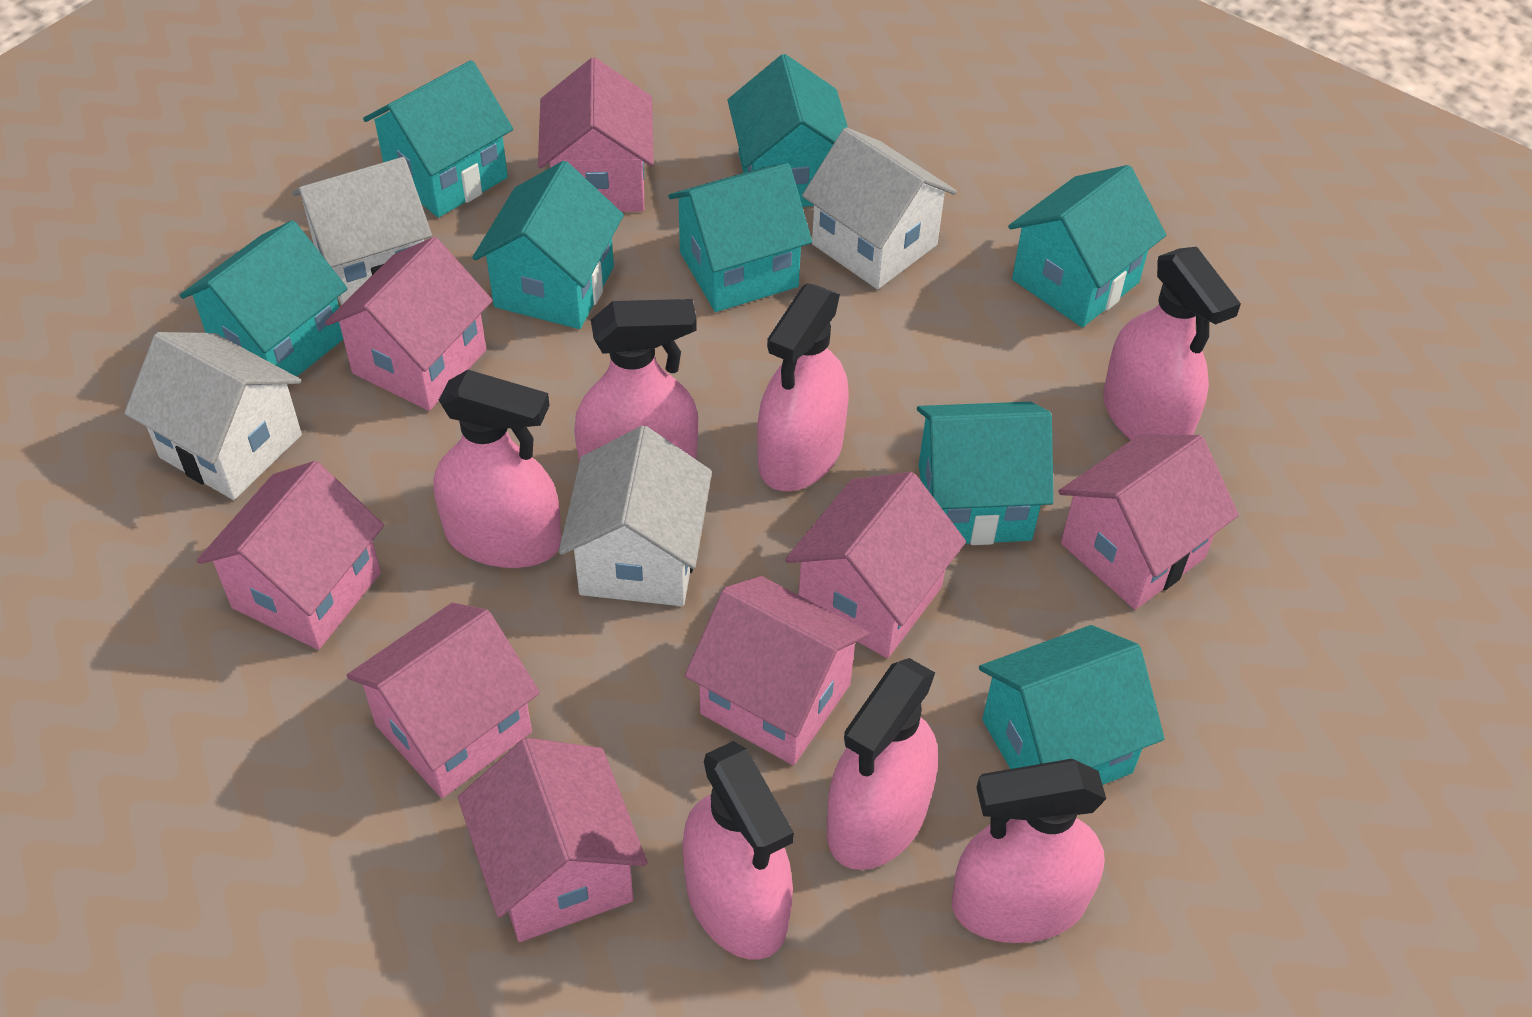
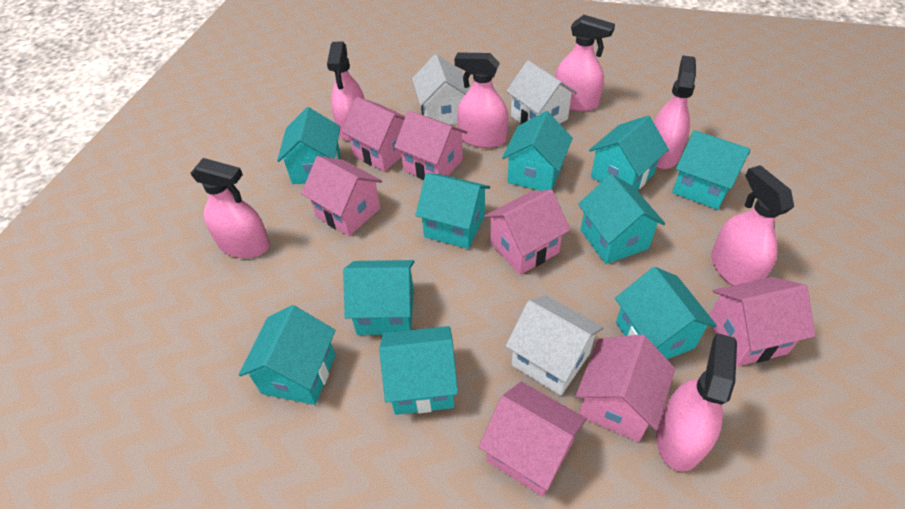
pink house: [197,461,384,650] [325,237,493,411] [346,602,540,798] [458,738,648,942] [538,58,654,212] [685,576,869,765] [785,472,966,658] [1058,434,1239,610] = 8 -> [301,156,382,236] [342,97,405,172] [394,111,467,180] [479,382,587,496] [484,190,570,275] [576,334,675,442] [709,277,815,367] = 7
turquoise house: [180,220,348,377] [363,60,513,218] [472,161,624,329] [668,163,812,312] [728,54,848,207] [917,402,1054,545] [979,625,1165,785] [1008,165,1166,327] = 8 -> [239,305,335,405] [277,107,341,184] [343,260,414,335] [379,326,458,415] [415,173,490,249] [502,111,573,191] [578,174,665,264] [589,116,669,190] [615,267,717,359] [672,130,750,210] = 10
white house: [124,332,302,500] [292,157,432,305] [559,426,712,606] [802,127,957,289] = 4 -> [412,54,469,125] [506,61,577,124] [506,295,604,396] = 3

